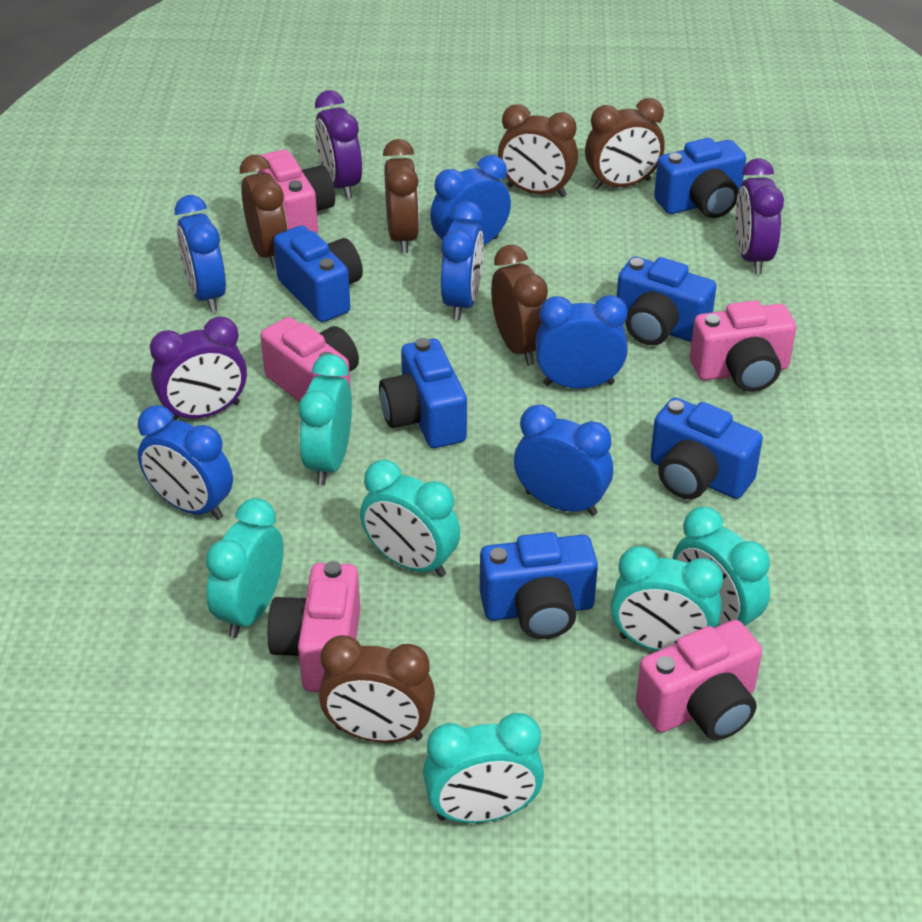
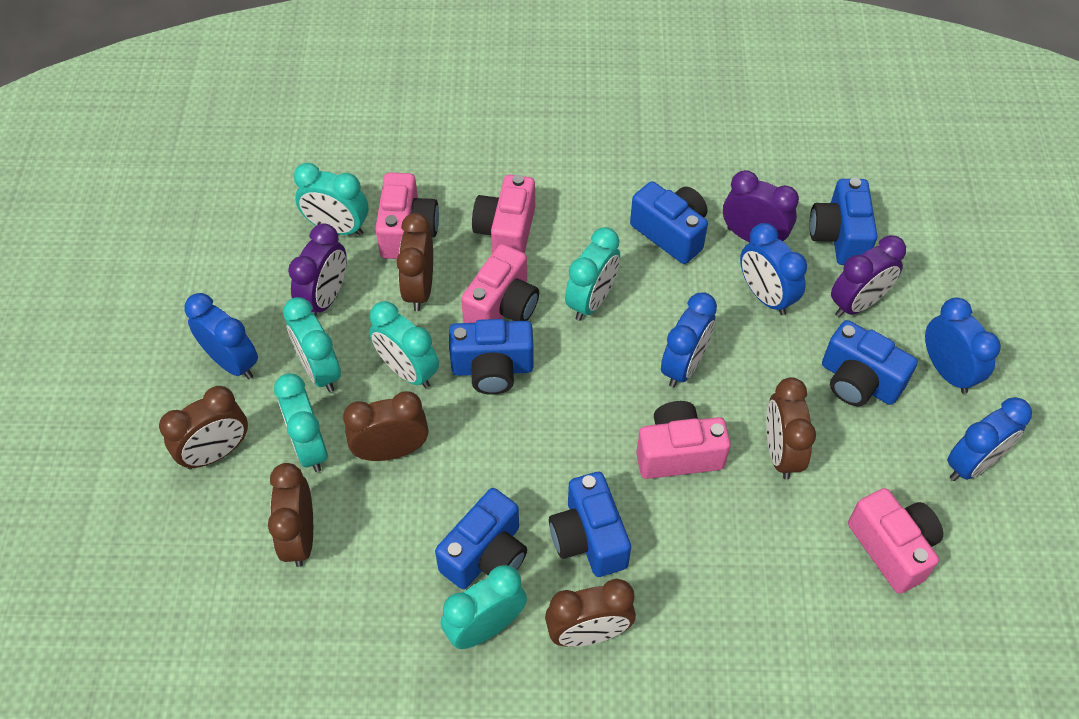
blue clock: [138,405,233,520] [175,195,226,312] [430,155,511,254] [441,201,484,320] [514,405,613,516] [535,295,628,389] = 6 -> [184,293,258,379] [661,292,717,388] [740,223,807,315] [925,297,1001,394] [947,397,1032,481] = 5

